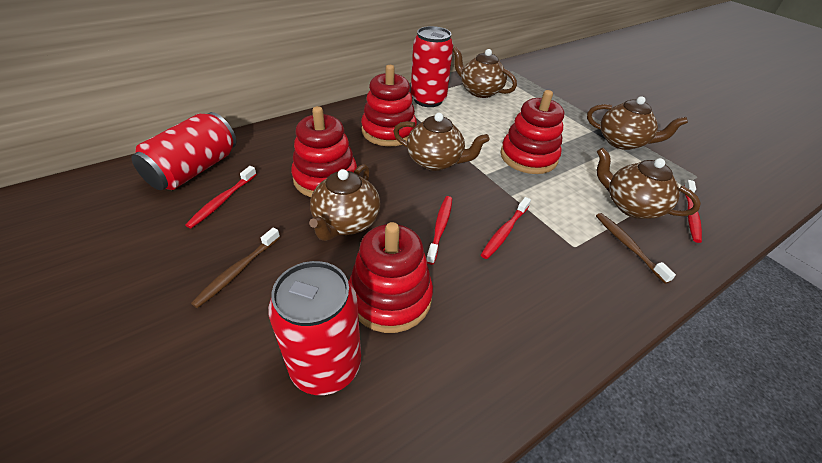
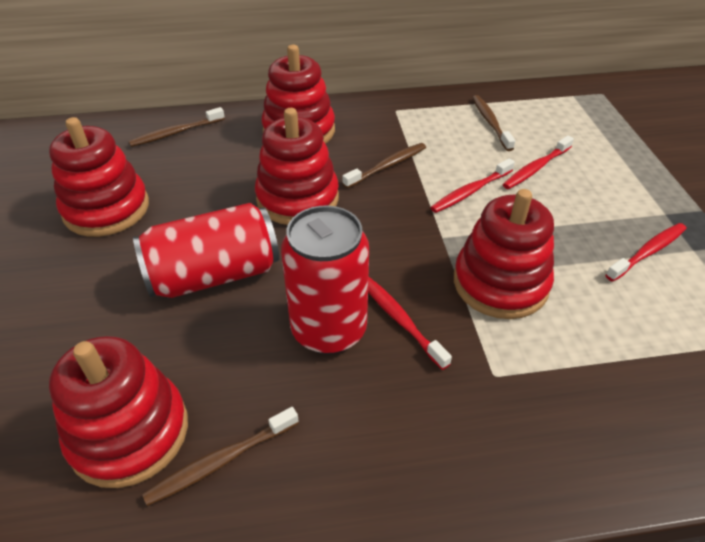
brown teapot: [309,164,380,241] [393,113,489,171] [453,46,517,98] [587,96,688,150] [597,148,701,219] = 5 -> none = 0
brown toothbrush: [191,228,280,308] [596,213,676,284] = 2 -> [128,107,225,147] [142,407,299,506] [342,143,426,189] [472,95,515,151] = 4
red can: [131,112,236,190] [268,261,361,395] [411,26,453,107] = 3 -> [133,203,279,298] [281,205,369,354] = 2
red stacking toy: [291,106,357,197] [349,222,433,333] [361,65,417,146] [500,90,564,174] = 4 -> [49,117,149,237] [49,336,188,488] [255,108,339,225] [261,45,335,144] [454,189,554,319] = 5

